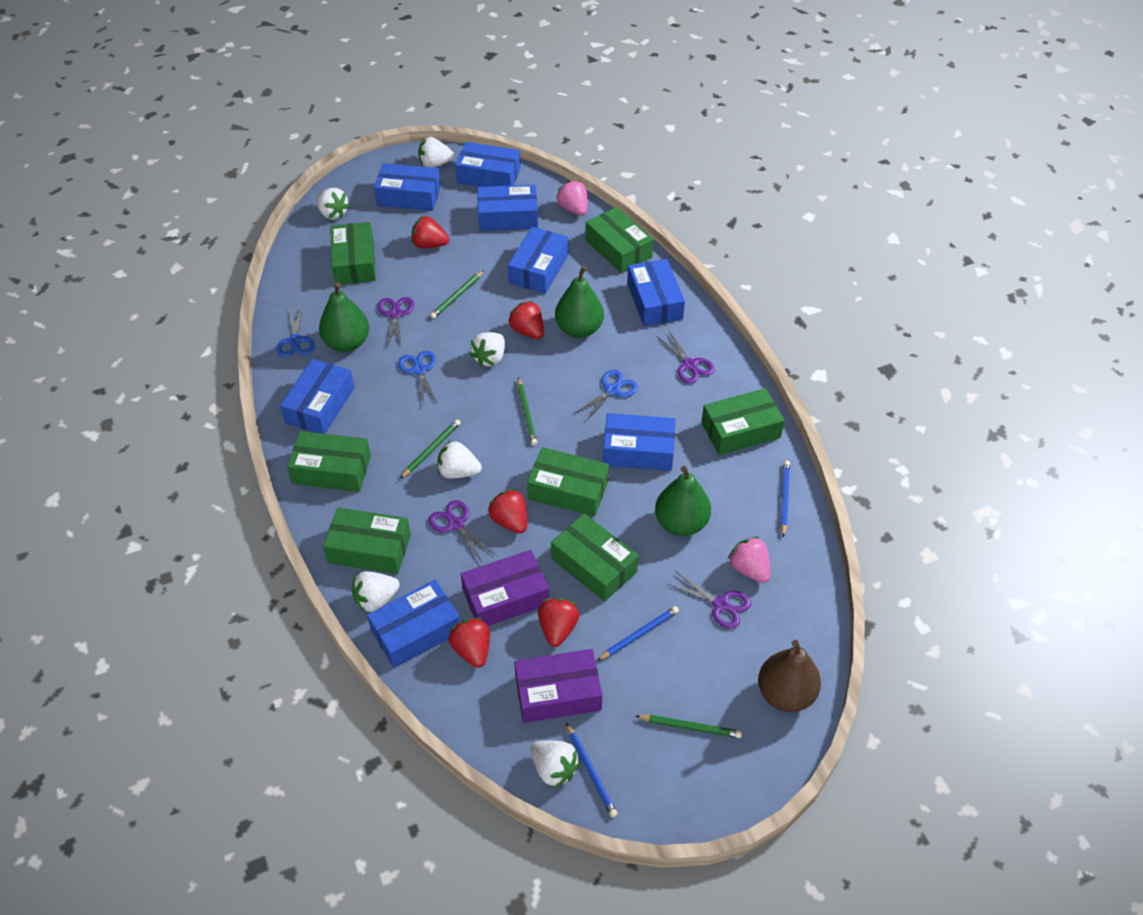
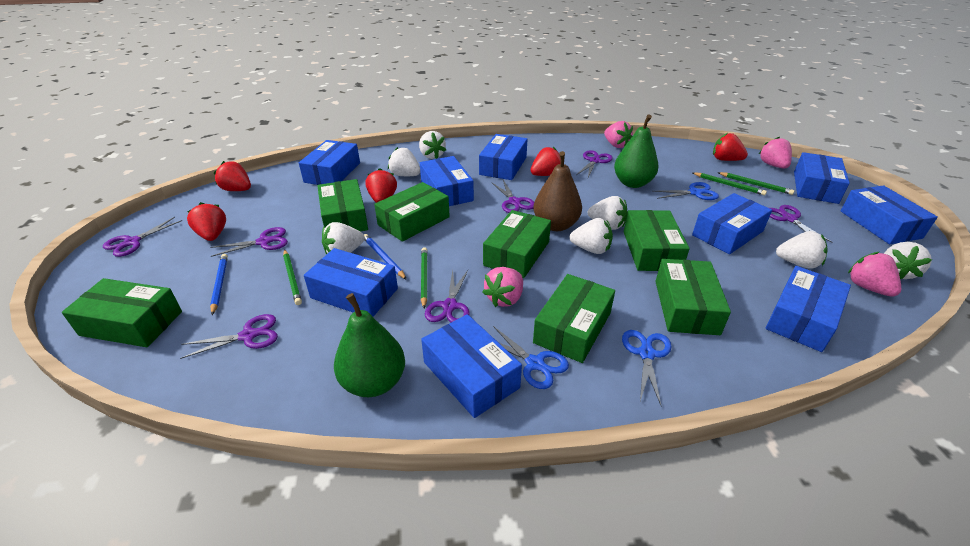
blue box: [280,359,355,434] [367,580,460,668] [374,163,441,211] [455,142,521,187] [477,185,538,231] [508,227,568,294] [603,413,676,471] [627,259,685,326] = 8 -> [299,140,360,185] [304,248,398,317] [420,156,474,206] [421,314,522,418] [479,134,527,180] [692,193,772,254] [765,266,851,352] [794,152,850,204] [841,185,938,244] = 9
blue pencil: [566,722,618,817] [597,606,679,661] [781,461,790,537] = 3 -> [210,254,228,315] [364,234,407,280] = 2
green pear: [319,282,369,352] [555,266,604,338] [655,466,711,536] = 3 -> [334,293,405,397] [614,114,659,188] = 2
pink strawberry: [556,180,587,216] [728,537,771,583] = 2 -> [483,267,523,307] [604,121,633,148] [759,137,792,168] [848,252,901,297] = 4
purple box: [461,550,549,626] [514,649,602,723] = 2 -> none = 0
purple scissors: [377,297,414,348] [429,500,496,562] [656,331,715,384] [668,571,751,629] = 4 -> [103,217,182,257] [180,314,278,359] [210,227,288,257] [425,270,470,322] [491,180,534,213] [576,150,613,177] [770,205,833,243] = 7
white strawberry: [316,188,350,219] [352,571,400,613] [418,137,454,168] [437,440,482,479] [470,332,505,367] [531,740,580,788] = 6 -> [322,222,365,255] [388,147,420,176] [419,131,446,159] [570,218,613,254] [588,196,628,230] [776,231,828,269] [884,242,932,279] = 7

